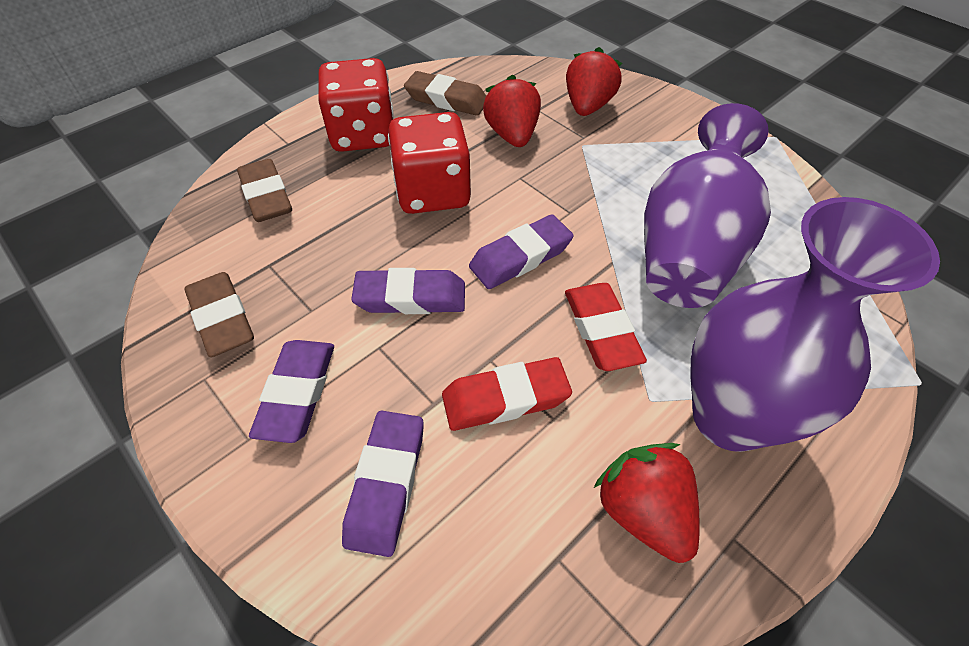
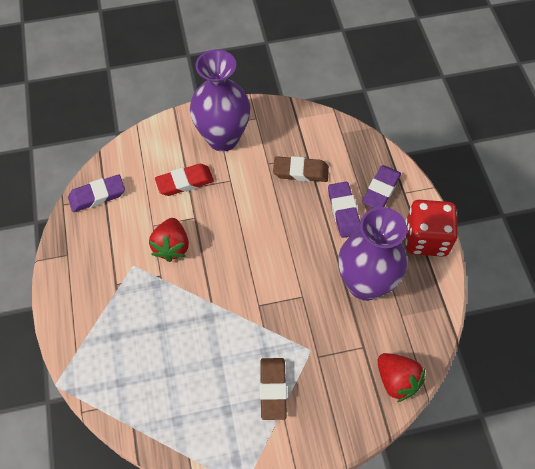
brown eraser: [185,272,254,357] [237,159,292,222] [404,71,486,116] = 3 -> [260,358,287,420] [273,156,329,182] = 2
purple eraser: [249,340,334,443] [342,411,424,557] [351,268,465,314] [469,214,574,289] = 4 -> [68,174,125,212] [328,182,360,238] [362,165,401,208] = 3
red dice: [318,58,394,152] [388,112,471,214] = 2 -> [406,200,458,257] = 1
red eraser: [442,357,572,431] [565,283,647,371] = 2 -> [155,164,214,196] = 1
red strawberry: [483,74,541,147] [566,47,622,116] [594,443,700,563] = 3 -> [149,218,189,262] [378,353,425,402] = 2

